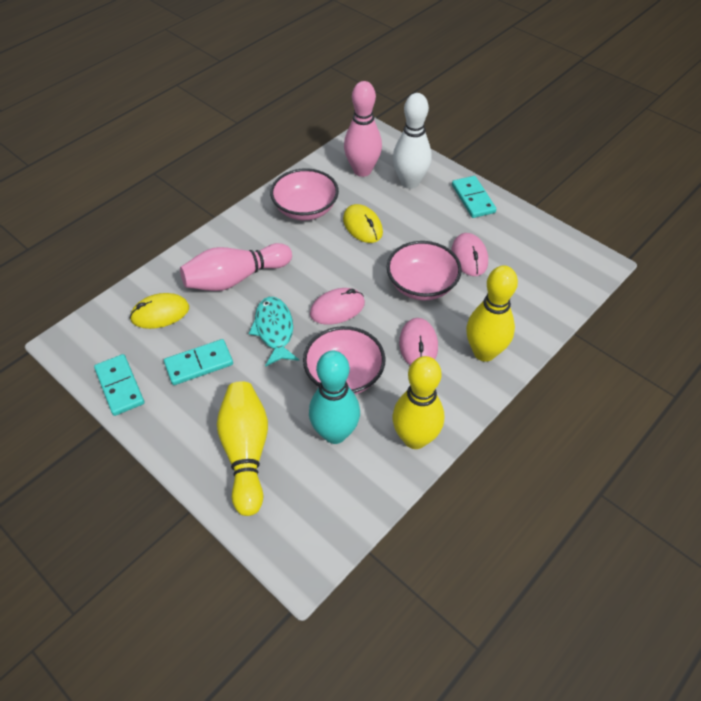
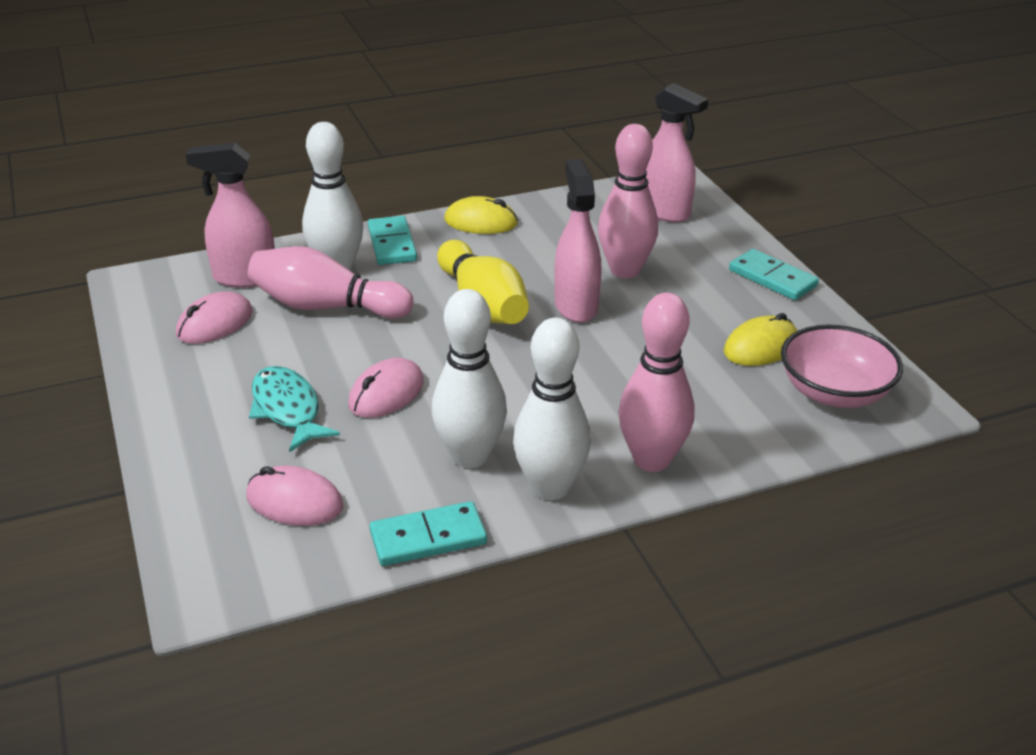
pink bowl: [270,168,339,220] [303,326,385,394] [387,241,462,301] = 3 -> [781,324,903,408] = 1
pink bowling pin: [180,243,292,291] [344,81,382,177] = 2 -> [248,246,413,319] [598,124,658,278] [618,293,695,472] = 3
pink spray bottle: none = 0 -> [186,143,275,288] [554,159,601,323] [646,83,708,222] = 3
turquoise bowling pin: [309,351,360,444] = 1 -> none = 0
white bowling pin: [393,93,432,189] = 1 -> [302,122,363,271] [432,289,507,468] [513,318,591,500] = 3
yellow bowling pin: [217,381,268,516] [392,356,444,449] [466,266,518,362] = 3 -> [437,240,529,324] = 1

